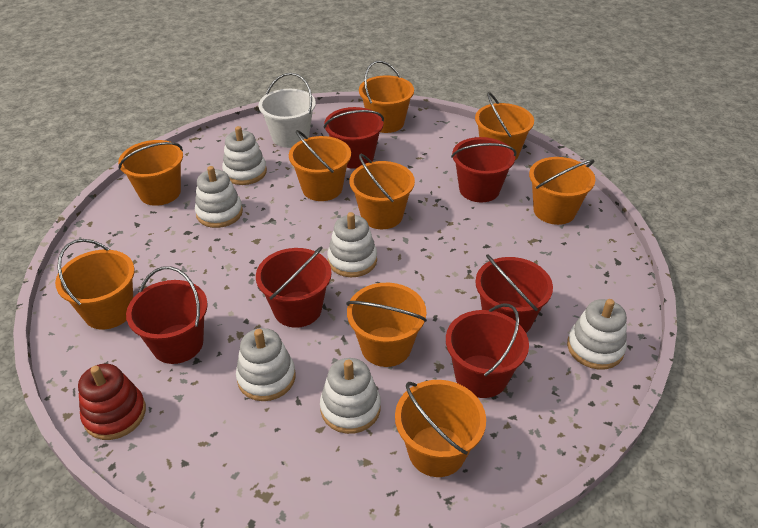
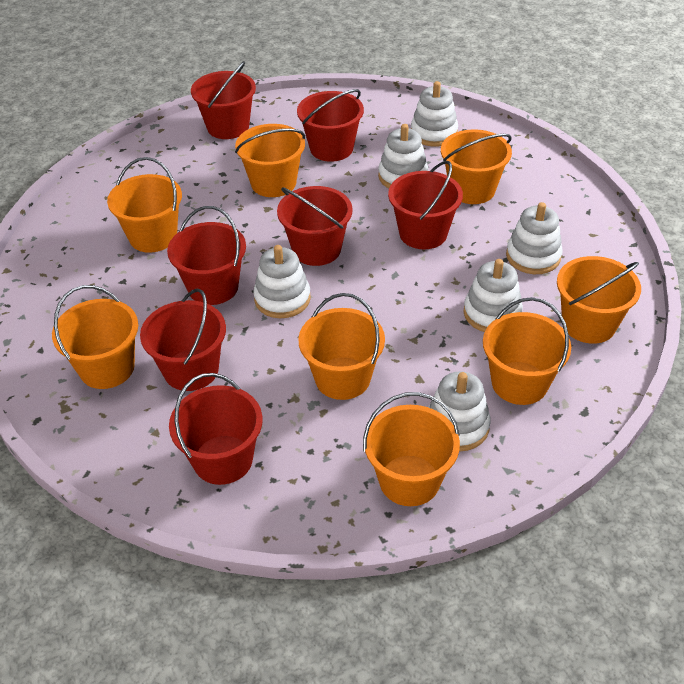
orange bucket: [55,239,135,329] [118,140,183,206] [289,130,351,201] [346,283,427,367] [349,154,415,229] [359,61,414,133] [395,380,486,477] [475,92,534,160] [529,157,595,225] = 9 -> [52,285,138,389] [107,157,182,253] [235,124,305,197] [298,293,385,400] [363,392,460,506] [441,129,512,204] [483,297,571,405] [557,256,641,344] = 8
red bucket: [126,266,208,364] [256,246,332,328] [324,107,384,169] [446,304,529,398] [451,137,517,202] [475,254,553,333] = 6 -> [140,289,226,391] [167,206,246,305] [169,373,263,485] [191,61,256,139] [277,186,353,266] [297,89,364,162] [388,161,463,249] = 7
red stacking toy: [78,364,146,440] = 1 -> none = 0
white bucket: [258,73,316,148] = 1 -> none = 0

